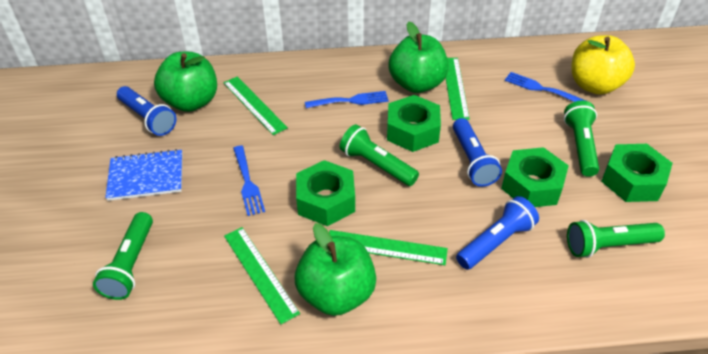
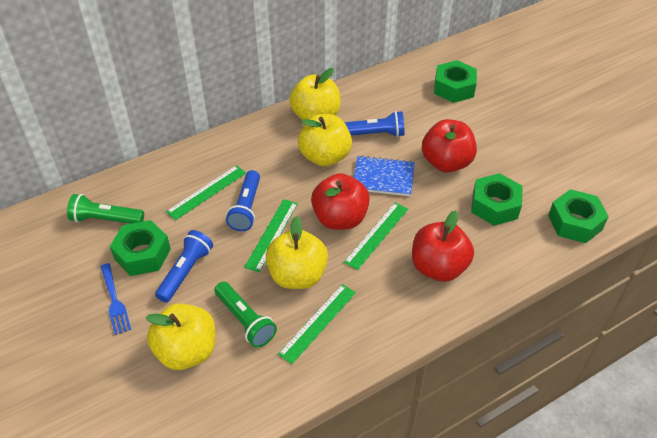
blue fork: [233,146,265,216] [305,91,389,108] [505,72,586,102] = 3 -> [100,263,131,335] = 1
green apple: [154,52,217,112] [295,223,376,316] [389,22,449,93] = 3 -> none = 0
green flashlight: [93,212,153,300] [340,124,419,186] [564,101,599,177] [567,220,665,258] = 4 -> [67,194,144,224] [215,282,277,348] = 2
red apple: none = 0 -> [311,173,370,230] [412,210,474,282] [422,119,477,172] = 3
yellow apple: [571,35,635,95] = 1 -> [146,303,215,370] [266,216,328,289] [289,68,341,120] [298,114,352,167] = 4

